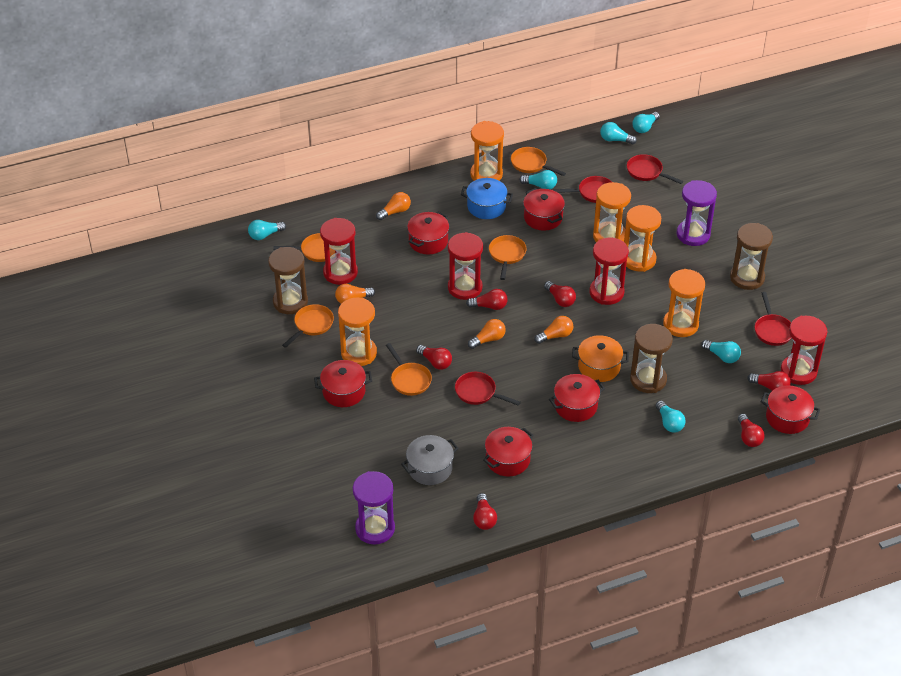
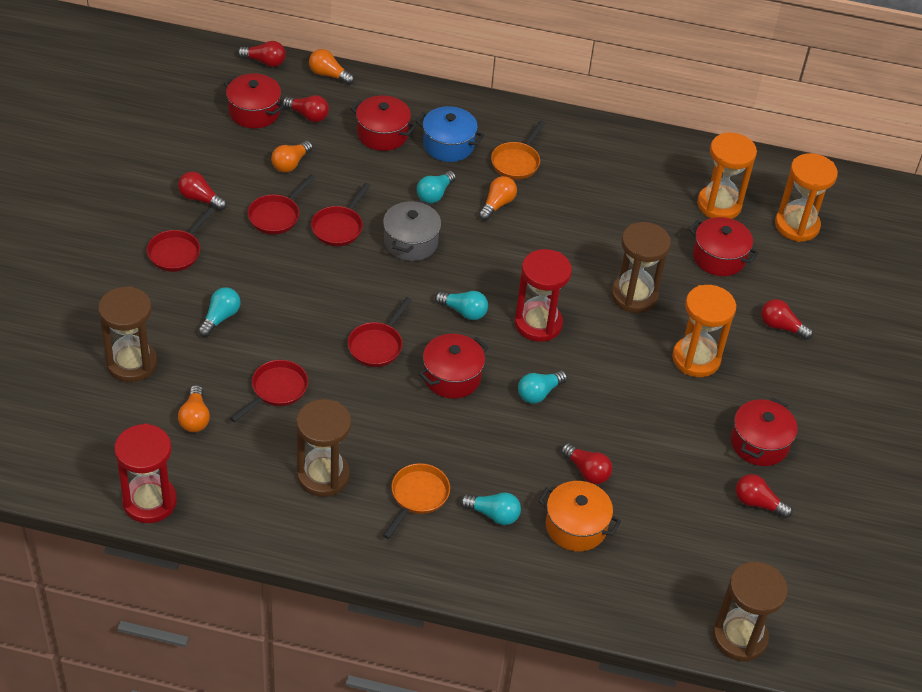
brown hourglass: [268,247,308,314] [630,324,673,393] [730,223,773,290] = 3 -> [98,286,157,382] [296,399,351,497] [611,222,671,313] [713,562,788,662] = 4
orange hourglass: [338,298,377,366] [470,121,504,181] [593,182,631,242] [624,205,661,272] [663,269,705,337] = 5 -> [672,285,736,377] [697,132,757,219] [775,153,838,242] = 3
orange pan: [273,233,335,262] [282,304,334,348] [386,343,432,396] [489,235,527,280] [511,147,566,176] = 5 -> [383,463,450,539] [491,121,545,180] = 2
purple hourglass: [353,471,395,545] [677,180,717,246] = 2 -> none = 0
red hourglass: [320,218,358,285] [448,232,483,300] [589,238,629,305] [781,316,827,385] = 4 -> [114,424,177,523] [514,249,572,342] = 2
red pan: [455,372,521,406] [553,176,612,203] [627,154,683,184] [754,292,791,346] = 4 -> [147,207,215,272] [230,360,308,422] [248,175,315,235] [311,183,370,246] [347,297,412,367] = 5
red pot: [314,360,372,407] [407,212,449,255] [483,427,534,477] [523,188,565,231] [549,374,605,422] [761,386,820,434] = 6 -> [224,73,284,128] [350,95,417,151] [419,334,488,399] [689,217,759,276] [731,398,798,466] = 5
turquoise light bulb: [248,220,286,240] [519,170,557,189] [600,122,637,144] [632,112,660,133] [656,401,686,433] [701,340,741,363] = 6 -> [198,287,240,337] [417,171,456,203] [435,291,488,320] [460,492,521,525] [518,370,567,403] = 5

